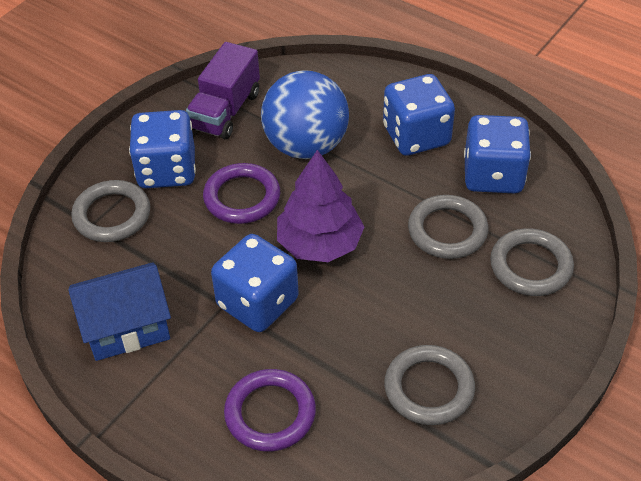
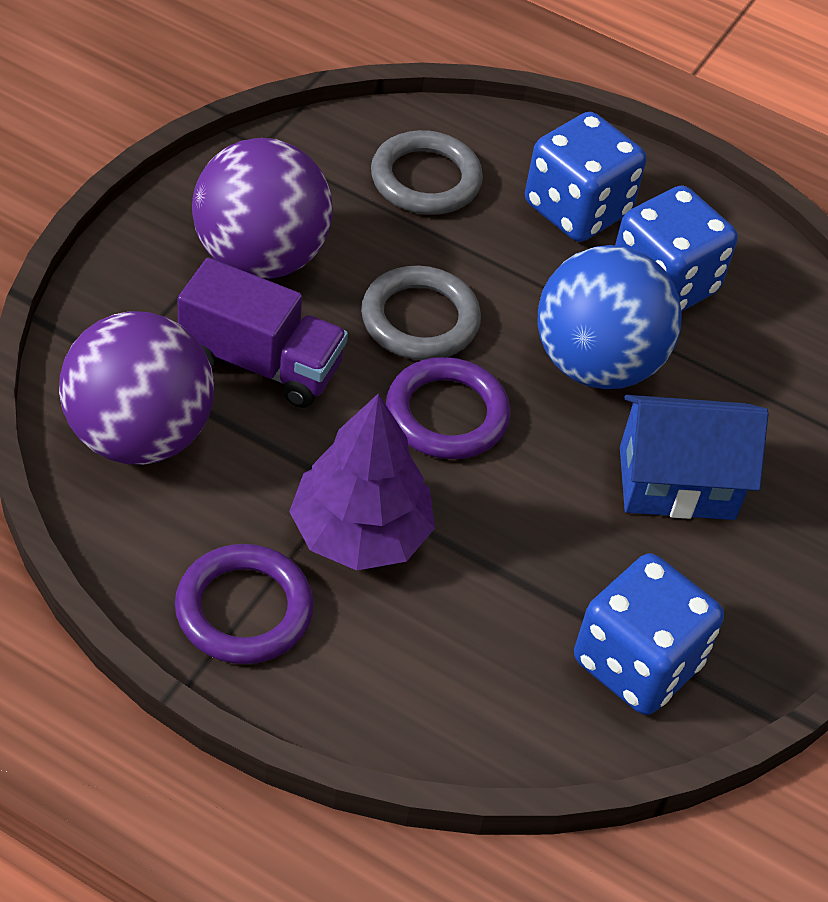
blue dice: [129,110,196,188] [211,234,299,332] [383,74,455,156] [464,115,531,193] = 4 -> [525,112,646,242] [574,553,724,715] [615,186,738,312] = 3
grey ring: [71,180,150,242] [384,345,475,425] [408,195,488,259] [490,228,574,296] = 4 -> [361,266,481,360] [371,130,483,215] = 2
purple ball: none = 0 -> [59,311,214,465] [192,138,333,279] = 2

